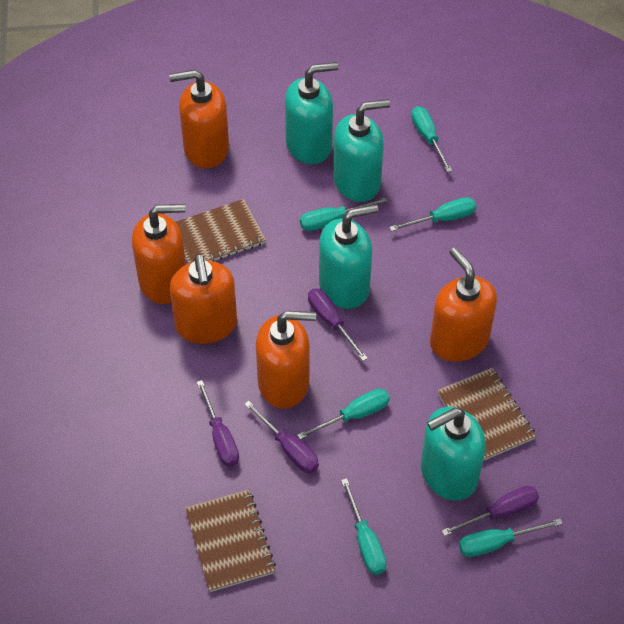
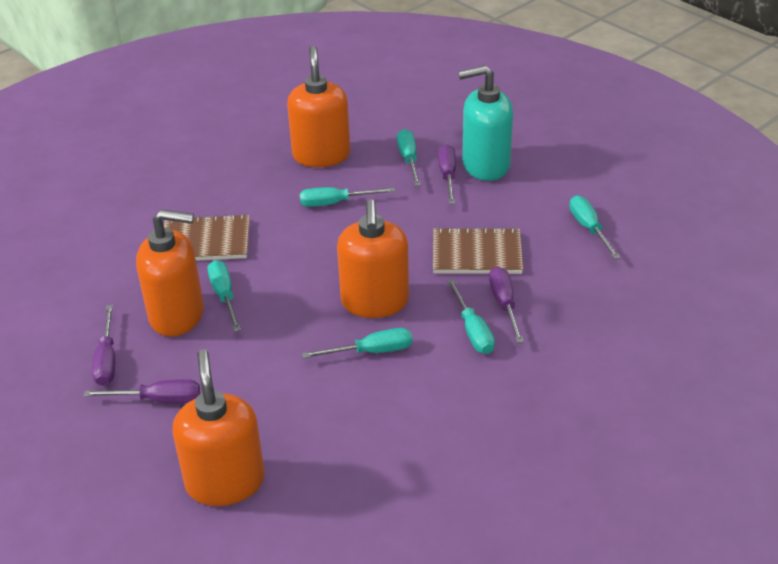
brown notebook: [176,199,266,264] [185,490,276,592] [437,368,536,461] = 3 -> [164,214,250,261] [433,227,523,274] = 2
orange soap dispenser: [132,204,186,304] [169,70,229,169] [170,254,237,344] [256,311,316,409] [430,248,497,362] = 5 -> [136,209,204,337] [172,349,265,506] [287,45,350,167] [337,199,409,318] = 4
turquoise soap dispenser: [285,62,338,164] [319,204,378,309] [333,99,390,202] [421,407,486,501] = 4 -> [458,65,513,181] = 1

